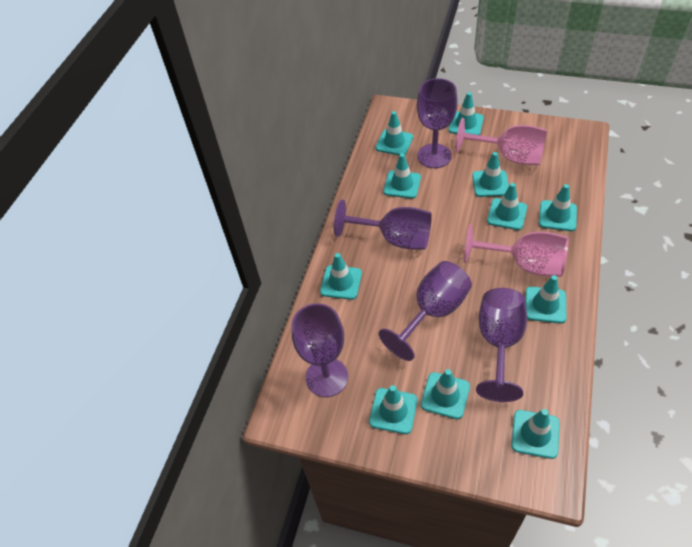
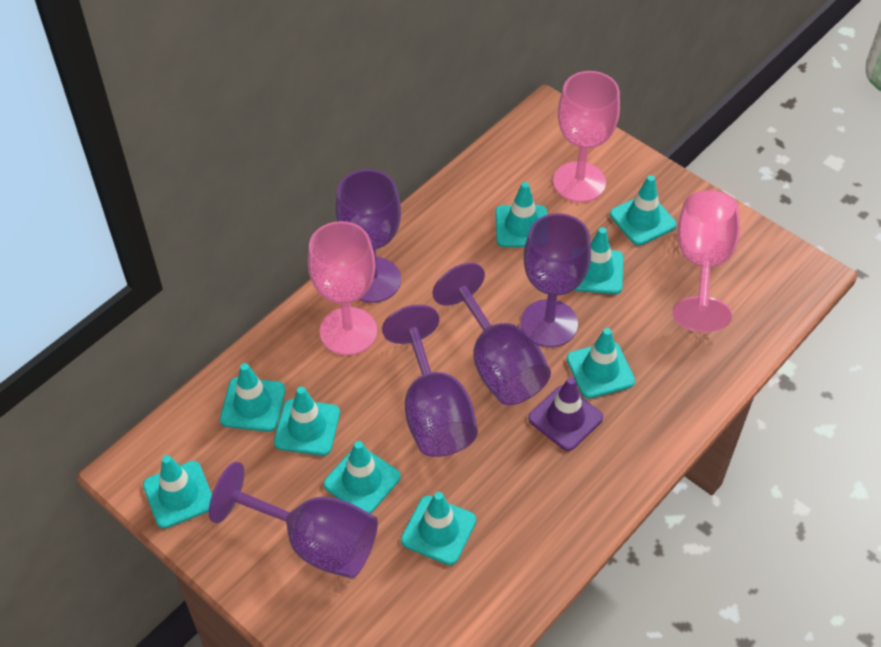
pink goblet: [455,118,547,165] [464,224,569,277] = 2 -> [308,221,377,355] [553,71,620,202] [672,190,740,332] = 3
purple traffic cone: none = 0 -> [528,377,603,451] = 1
turquoise traffic cone: [320,253,362,300] [369,385,417,434] [376,111,413,155] [383,153,421,199] [421,369,470,419] [449,92,484,135] [472,152,509,197] [487,183,527,230] [511,409,560,459] [525,275,566,323] [539,184,577,231] = 11 -> [143,455,212,528] [220,363,285,432] [274,387,340,456] [324,441,401,514] [401,492,476,565] [495,182,547,247] [567,328,635,399] [574,227,623,294] [610,175,677,246] = 9

